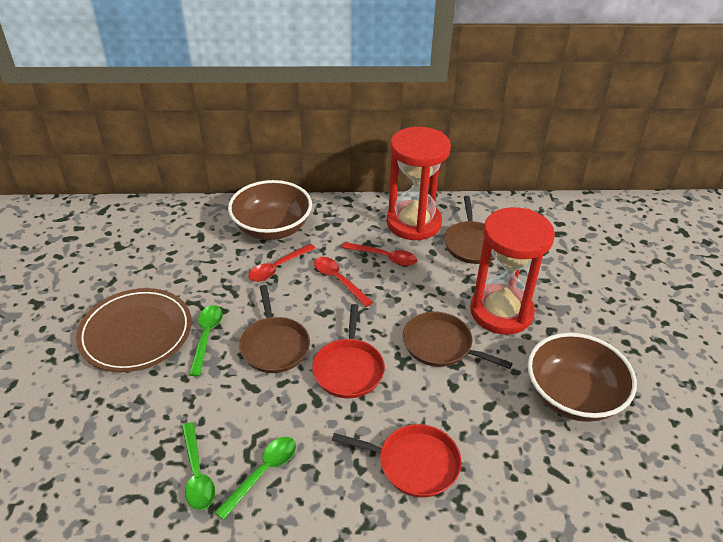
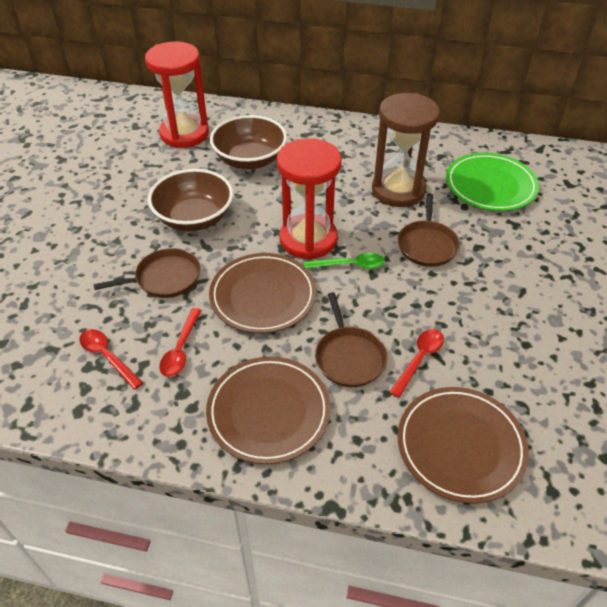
brown hourglass: none = 0 -> [372,93,440,207] = 1
brown plate: [76,288,192,372] = 1 -> [206,357,331,464] [209,253,316,333] [397,387,529,503] = 3
green plate: none = 0 -> [446,153,539,211] = 1
green spoon: [182,422,215,510] [189,305,223,376] [214,437,296,520] = 3 -> [304,253,385,269] = 1
red pan: [312,304,385,398] [332,424,462,497] = 2 -> none = 0

